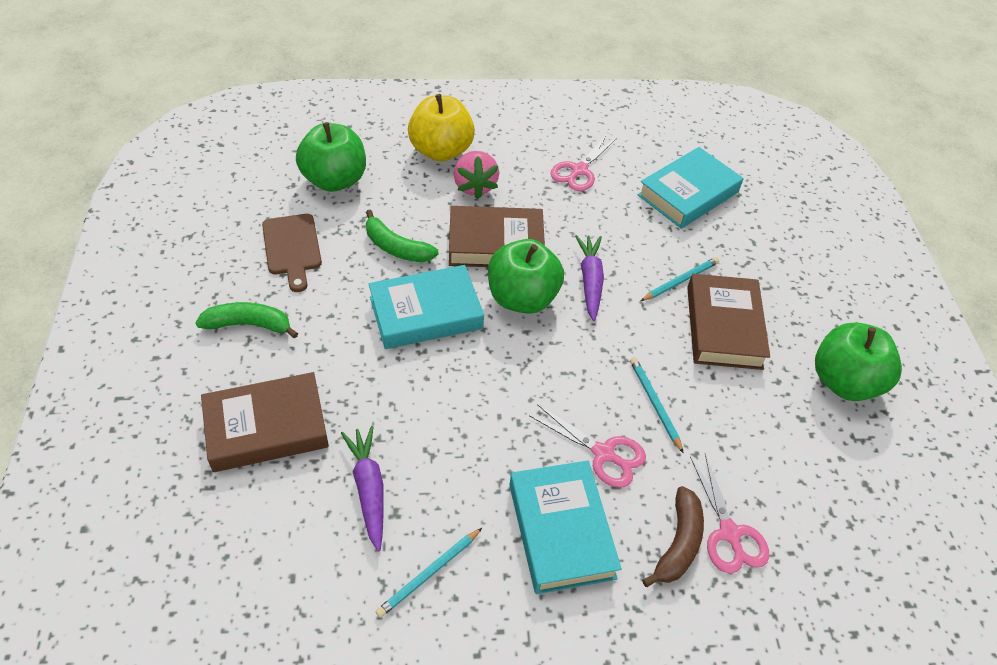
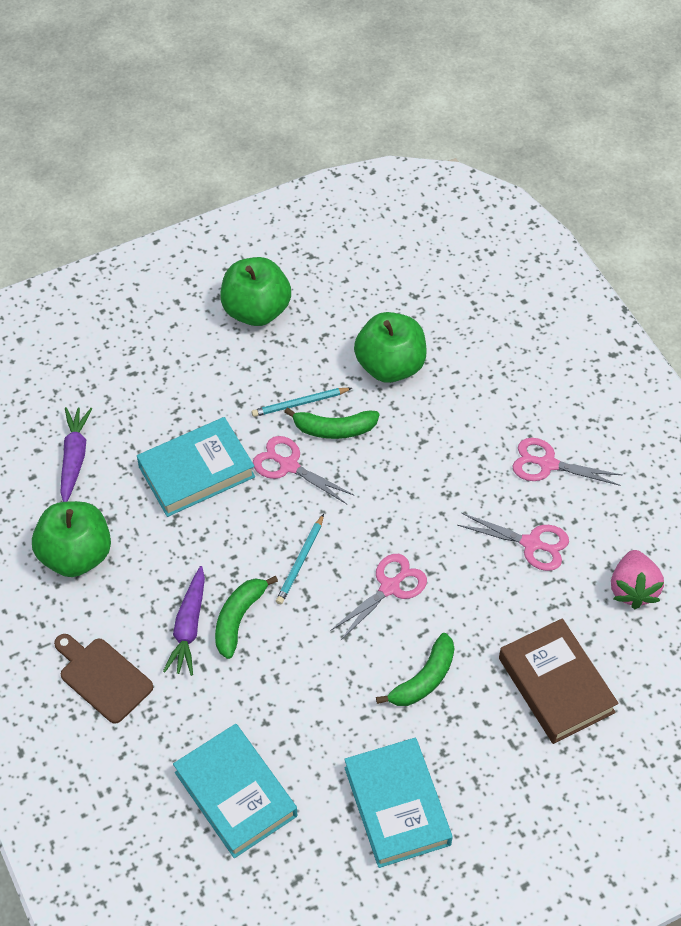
brown banana: [642,486,704,587] = 1 -> none = 0
brown book: [201,372,329,472] [449,206,545,267] [687,274,770,370] = 3 -> [499,618,619,744] = 1
green banana: [196,302,298,339] [366,210,439,262] = 2 -> [215,576,278,659] [284,407,379,439] [376,633,454,706] = 3
pink scissors: [529,404,646,488] [550,135,617,191] [690,454,769,573] = 3 -> [253,436,355,504] [330,554,427,641] [457,513,569,571] [513,438,622,486] = 4
turquoise pencil: [375,528,482,618] [630,357,684,454] [640,257,719,301] = 3 -> [252,388,352,417] [276,514,324,604] = 2
yellow apple: [408,94,475,162] = 1 -> none = 0

